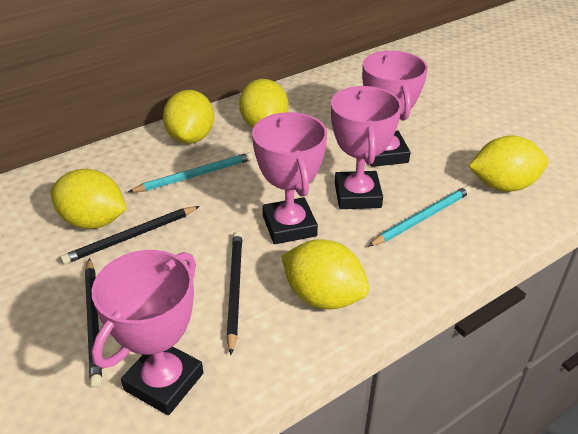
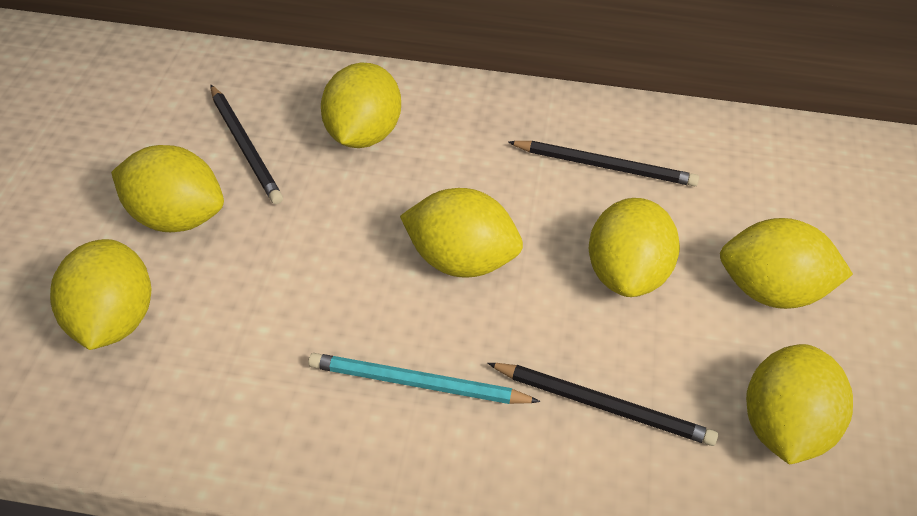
pink trophy: [91,250,203,415] [252,112,327,244] [331,86,402,209] [362,51,428,167] = 4 -> none = 0
turquoise pencil: [128,152,253,192] [368,186,471,247] = 2 -> [308,353,540,404] = 1
yellow lemon: [51,169,127,229] [163,90,214,144] [239,79,288,128] [281,239,369,309] [469,135,548,192] = 5 -> [50,239,151,350] [111,145,224,232] [321,63,401,148] [400,188,523,278] [589,198,680,297] [720,218,853,309] [746,344,853,465] = 7

